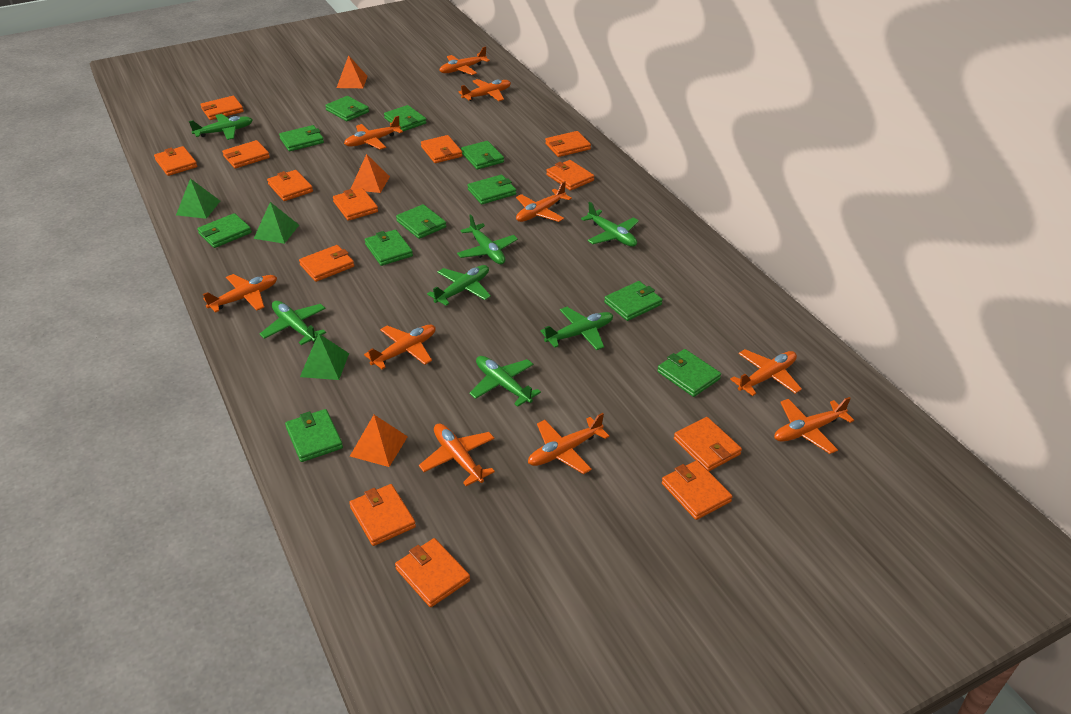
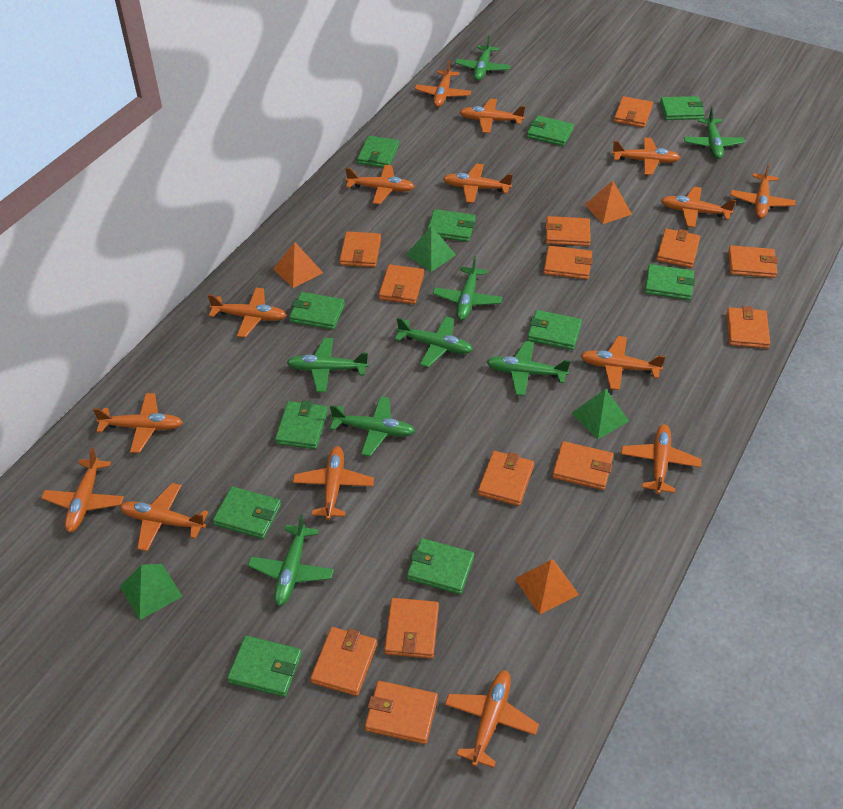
green plane: [189,114,253,140] [260,301,326,345] [427,265,491,306] [457,214,518,264] [469,356,541,407] [540,307,613,350] [581,202,639,247] = 7 -> [248,514,334,606] [286,338,369,392] [330,396,415,456] [395,316,473,367] [433,256,502,320] [455,35,510,81] [487,341,570,396] [684,107,745,159] = 8
orange plane: [203,274,277,313] [344,116,403,149] [364,325,435,369] [419,424,495,486] [439,46,490,75] [459,79,511,101] [516,181,572,222] [528,413,609,474] [730,349,802,396] [774,397,854,454] = 10 -> [41,447,124,532] [93,393,183,453] [120,483,209,551] [208,288,287,338] [293,446,374,520] [345,165,415,204] [414,60,471,107] [443,163,513,203] [445,670,539,768] [460,99,525,133] [580,336,666,390] [612,137,681,175] [621,424,702,494] [661,187,736,228] [730,163,795,219] = 15

